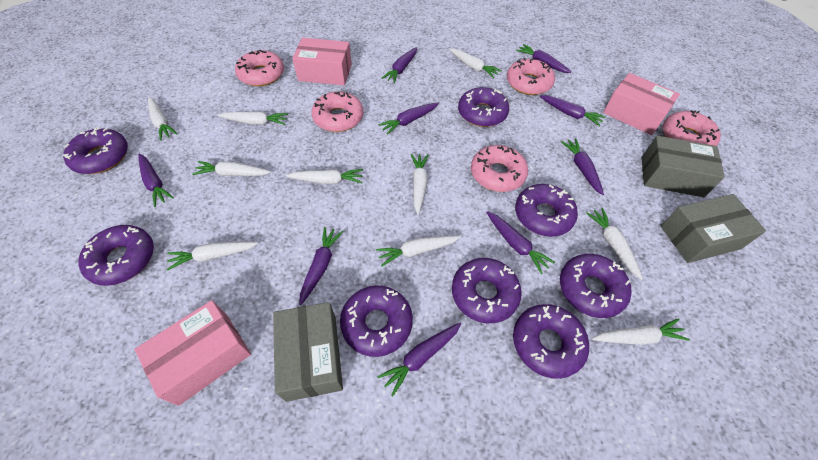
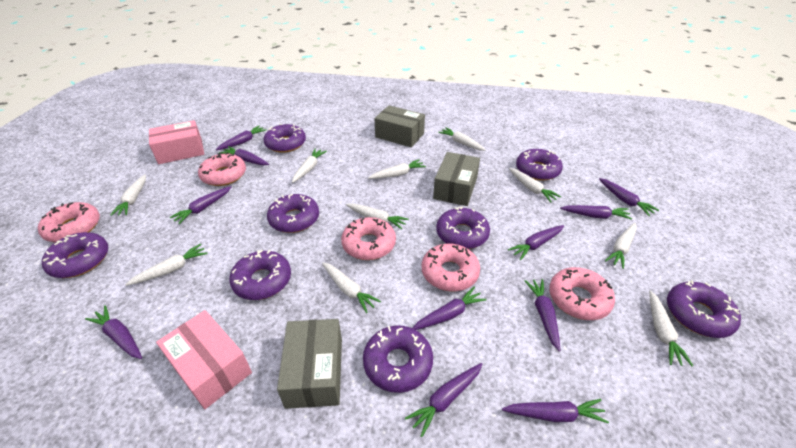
pink box: [134,300,251,406] [292,38,352,85] [603,73,680,135] = 3 -> [149,120,204,164] [156,310,252,409] = 2
purple carrot: [138,153,174,207] [299,227,343,305] [377,323,461,396] [378,103,439,135] [381,47,417,83] [486,211,555,274] [516,44,572,73] [540,95,605,126] [561,139,604,195] = 9 -> [85,305,142,359] [169,186,231,224] [216,126,267,150] [219,146,269,165] [405,363,483,437] [413,287,487,330] [502,399,609,424] [508,225,564,260] [524,279,560,352] [560,205,632,220] [599,178,659,216] = 11

